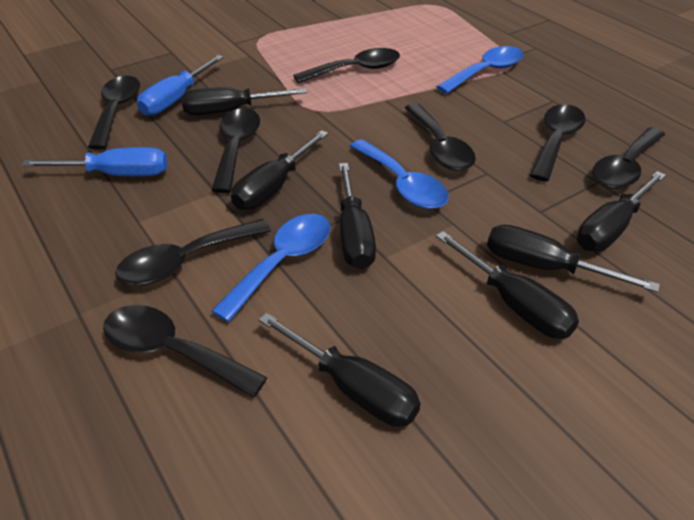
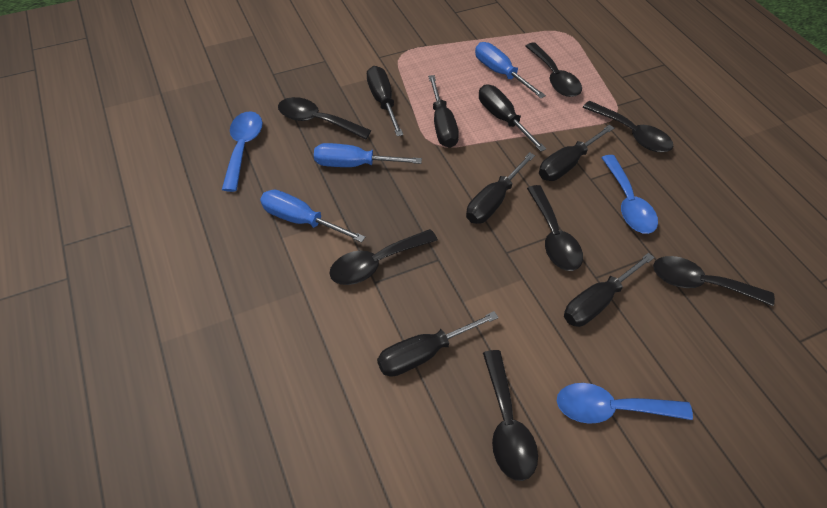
black spoon: [88,76,140,150] [103,305,267,397] [115,219,271,285] [211,108,260,193] [293,48,400,84] [405,103,476,171] [529,104,586,182] [592,127,665,189] = 8 -> [278,97,372,139] [329,229,438,285] [483,350,538,481] [525,43,582,97] [527,185,583,271] [583,101,673,152] [653,256,775,306] = 7
blue screwdriver: [22,147,167,176] [137,55,224,116] = 2 -> [260,189,365,242] [314,143,422,167] [475,42,546,98] = 3

